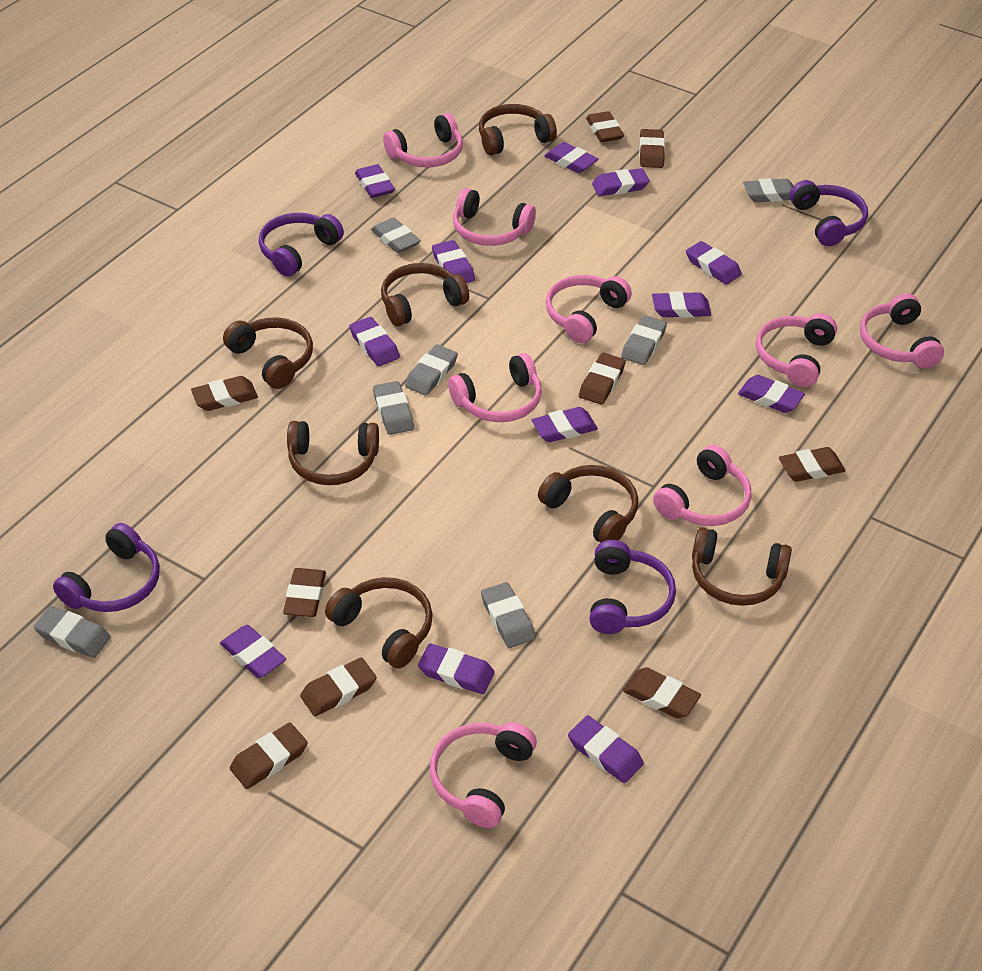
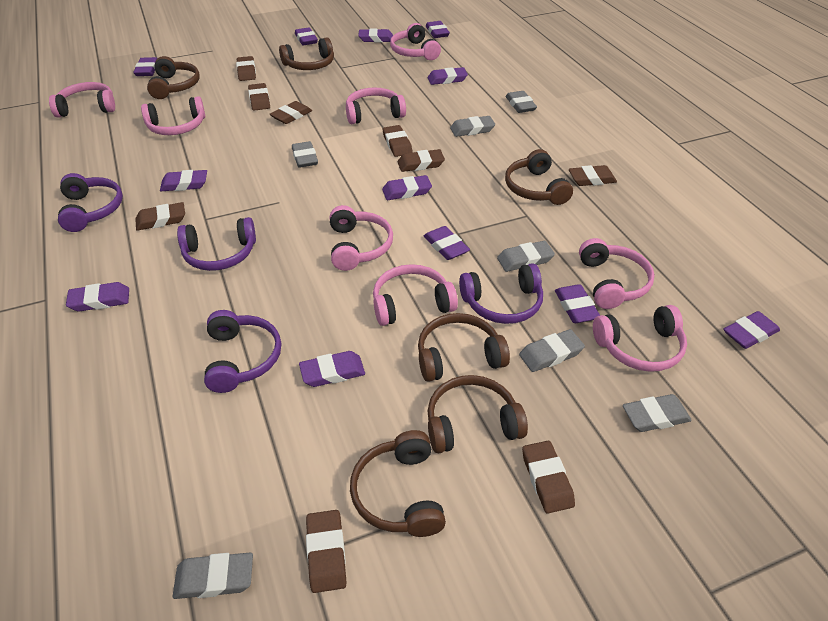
brown headphones: [223,317,313,389] [287,421,379,485] [325,577,433,669] [381,263,469,326] [479,104,557,155] [538,465,638,543] [692,527,792,606] = 7 -> [147,56,200,99] [279,37,334,70] [350,430,446,537] [418,313,510,382] [427,375,528,453] [505,149,573,205] = 6

